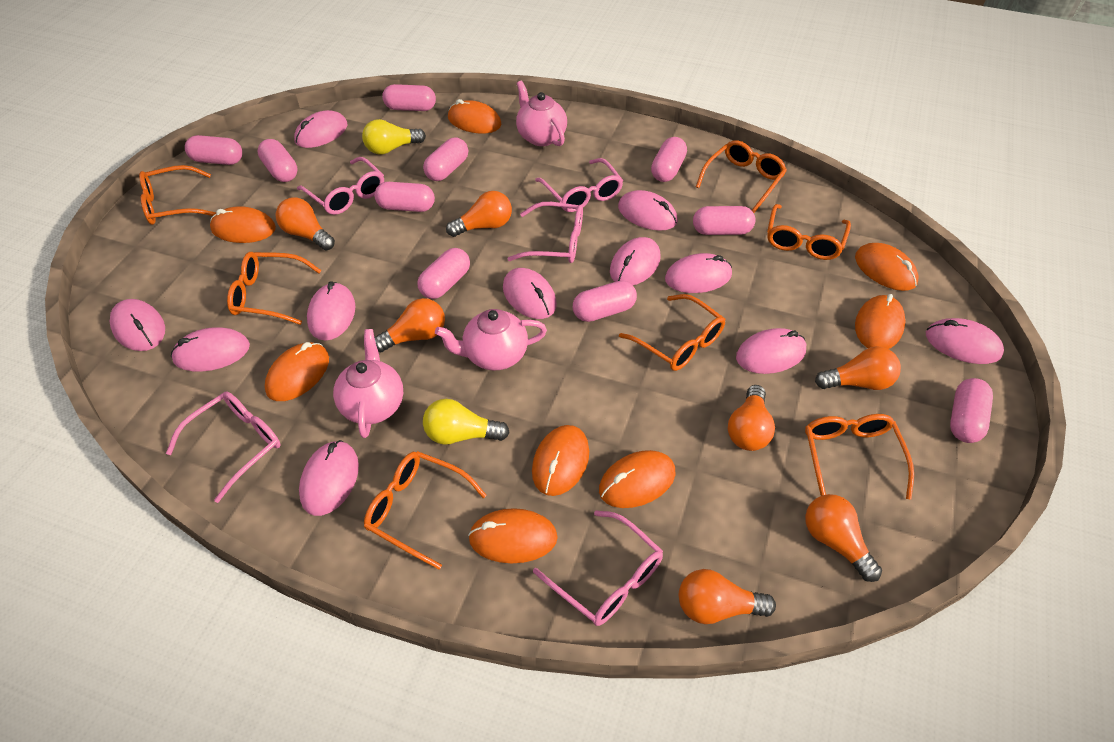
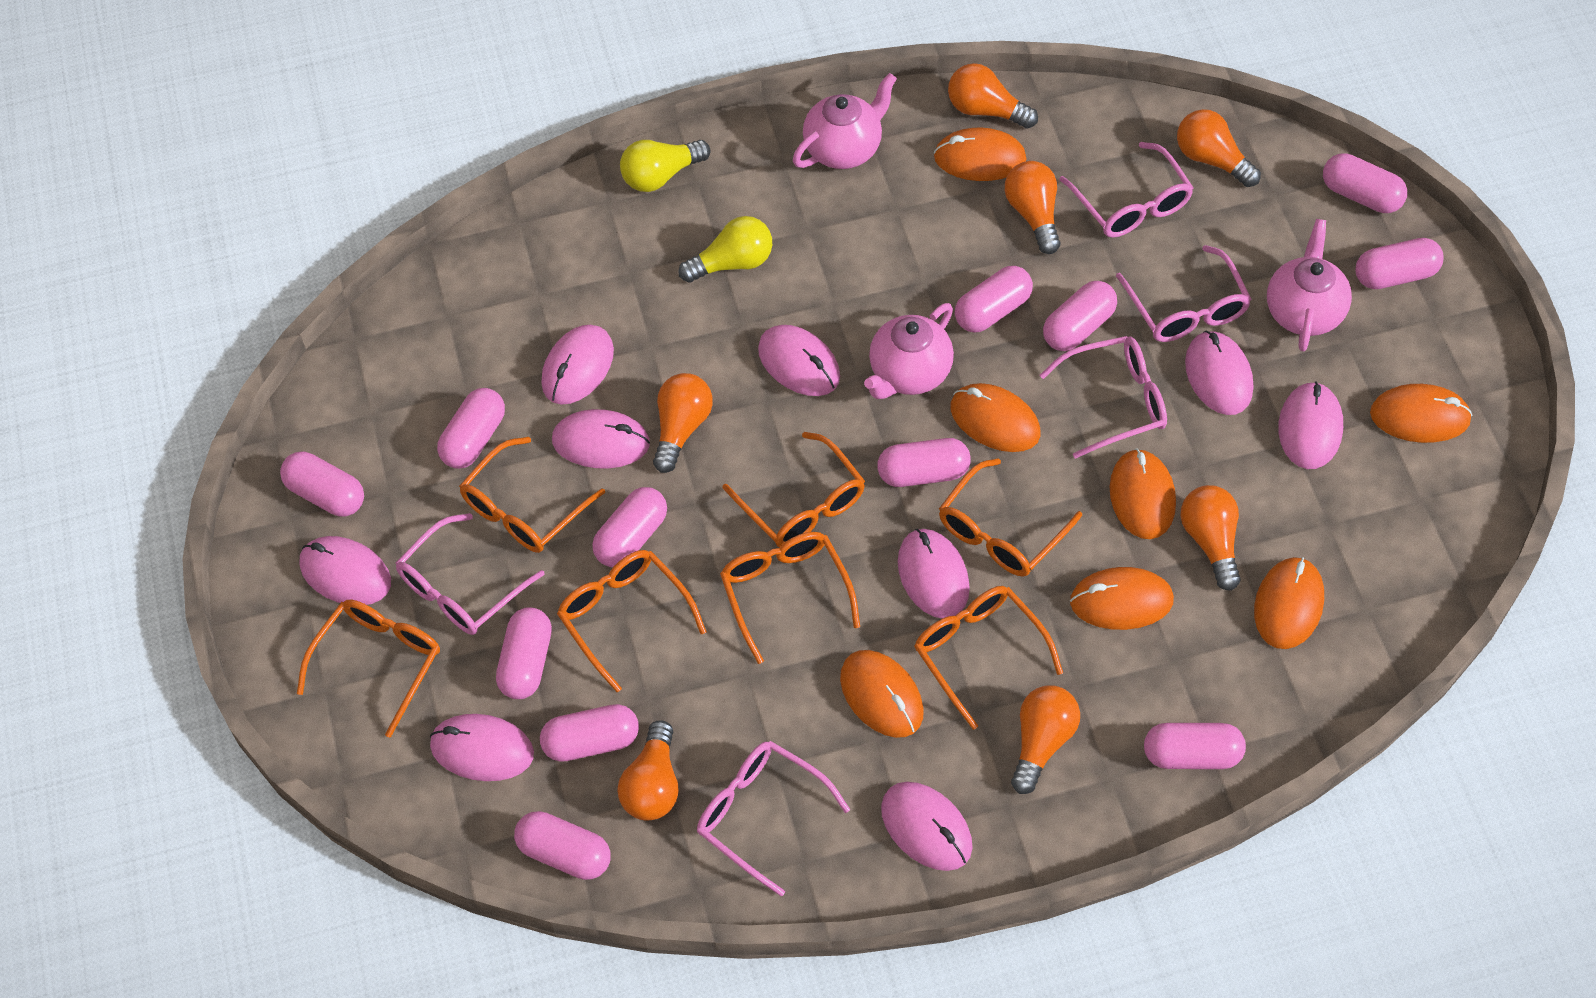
orange mouse: [210,206,276,243] [265,342,329,401] [448,99,502,134] [468,508,558,563] [532,425,589,496] [599,450,675,508] [855,243,919,291] [855,294,905,349] = 8 -> [840,650,924,738] [934,127,1027,181] [950,383,1040,452] [1070,567,1174,630] [1110,448,1176,539] [1254,557,1324,649] [1370,384,1473,443] = 7
pink capsule: [185,135,242,165] [258,139,298,182] [374,182,435,212] [382,84,436,111] [417,248,470,299] [423,137,468,181] [573,281,637,322] [651,137,687,182] [693,206,755,235] [950,378,993,443] = 10 -> [280,452,364,516] [437,388,505,469] [496,607,552,699] [514,811,611,880] [540,704,639,762] [592,487,667,567] [877,438,971,487] [955,266,1033,333] [1043,281,1117,351] [1144,723,1246,769] [1323,153,1407,213] [1355,238,1444,289] = 12
pink mouse: [110,299,165,351] [171,327,250,372] [294,110,347,148] [299,440,359,516] [307,281,356,341] [503,268,557,319] [610,237,661,285] [618,190,678,231] [665,253,732,293] [736,328,806,374] [926,318,1004,364] = 11 -> [299,536,391,605] [430,714,534,781] [541,325,614,405] [552,409,650,469] [758,325,840,396] [881,782,973,871] [898,529,970,619] [1185,330,1253,415] [1278,381,1343,469] = 9

